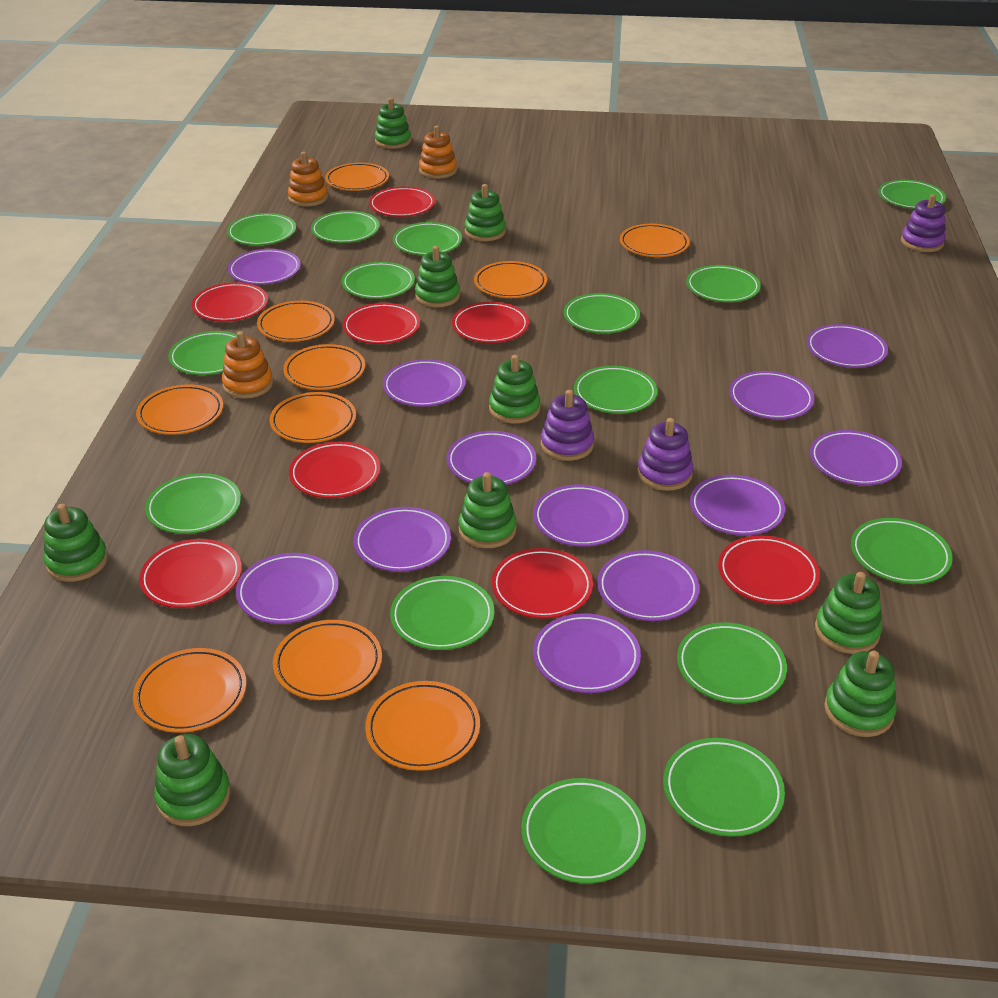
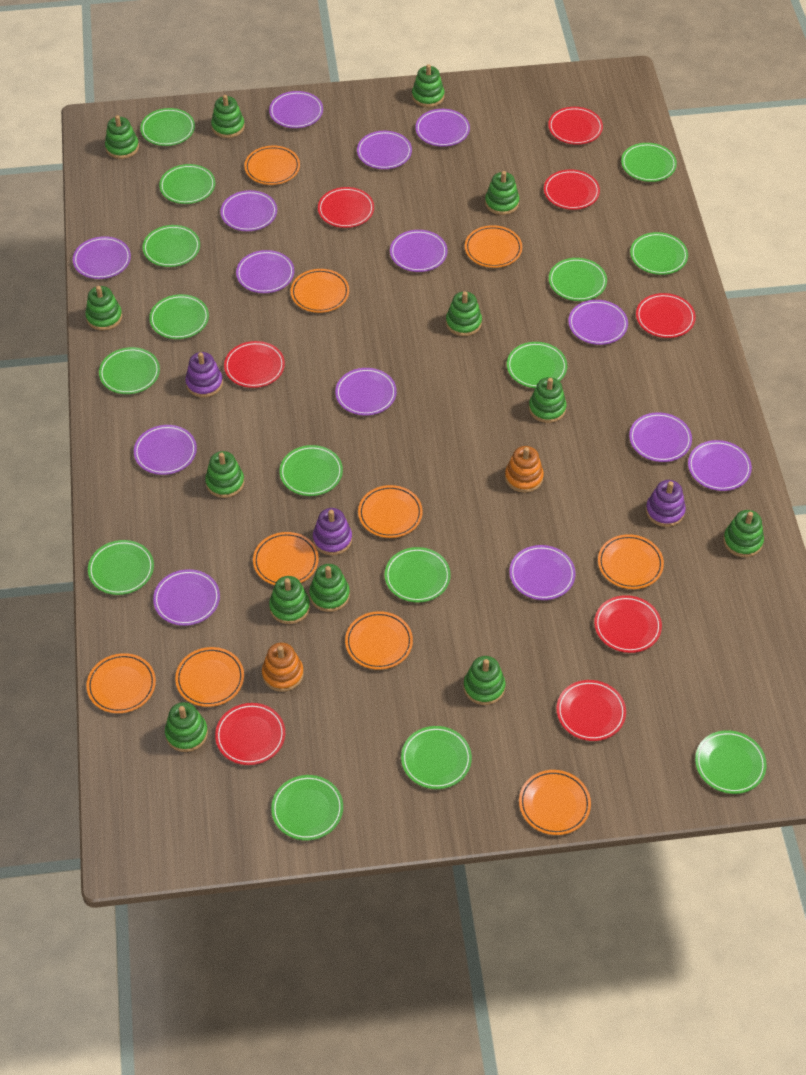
green stacking toy: [44,504,108,582] [154,734,230,826] [375,98,411,149] [415,246,460,308] [458,472,517,548] [465,184,506,241] [489,355,540,424] [815,572,882,654] [824,651,897,737] = 9 -> [85,286,122,331] [105,115,139,159] [165,702,208,752] [205,451,244,498] [211,95,245,138] [269,576,310,624] [309,564,350,612] [412,64,445,107] [446,291,482,336] [464,656,505,705] [485,171,519,215] [529,377,566,423] [723,510,764,557] = 13
orange stacking toy: [222,331,273,399] [288,152,328,207] [419,126,457,179] = 3 -> [262,643,304,692] [505,446,544,493] = 2
purple plate: [228,249,301,285] [236,553,339,624] [354,507,451,572] [383,359,466,407] [446,431,536,485] [533,484,629,546] [533,613,641,693] [597,550,700,621] [690,475,785,536] [729,371,815,419] [807,324,888,368] [810,430,902,485] = 12 -> [73,236,131,279] [134,425,197,475] [153,569,220,626] [221,190,277,231] [236,250,294,293] [269,91,323,128] [335,368,397,416] [357,131,412,169] [390,230,448,272] [415,109,470,147] [509,545,576,600] [568,300,628,345] [629,412,692,462] [688,440,752,491] = 14

